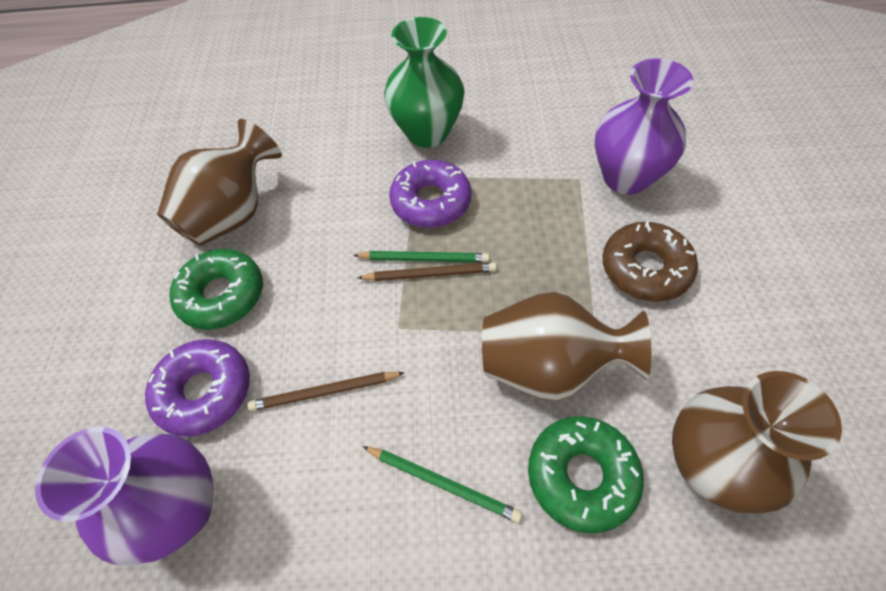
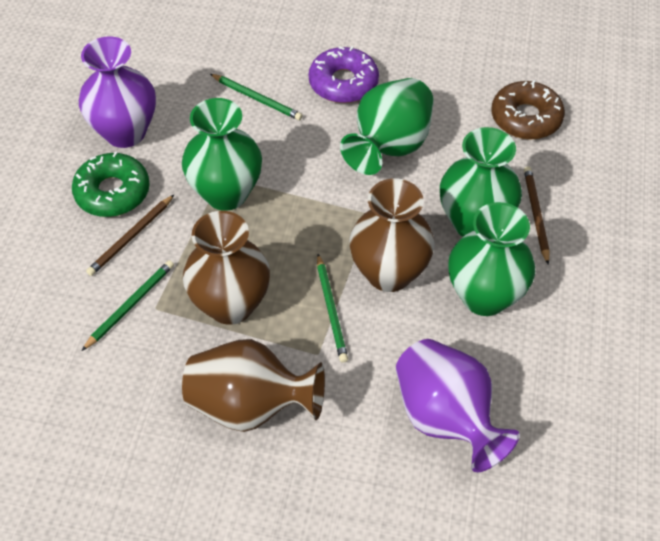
green donut: [169,249,263,330] [528,416,644,534] = 2 -> [72,152,150,217] = 1
green pencil: [353,251,490,263] [362,446,522,523] = 2 -> [82,260,174,351] [210,74,303,120] [317,254,348,363] = 3
green vase: [384,17,465,148] = 1 -> [182,98,262,211] [340,78,434,175] [440,127,522,237] [448,202,535,316] = 4
purple donut: [145,339,250,437] [389,160,471,228] = 2 -> [309,46,379,103] = 1

